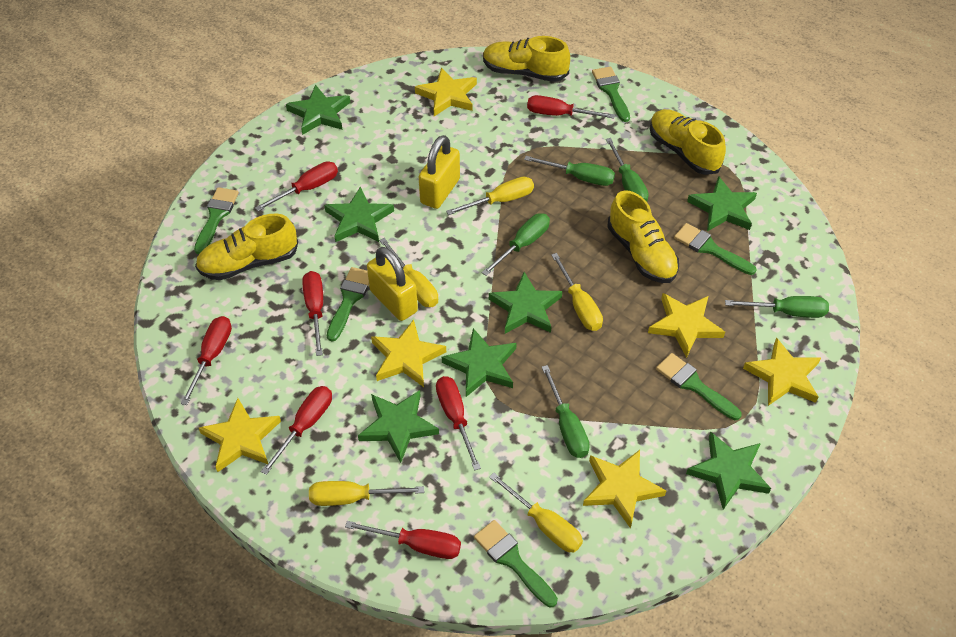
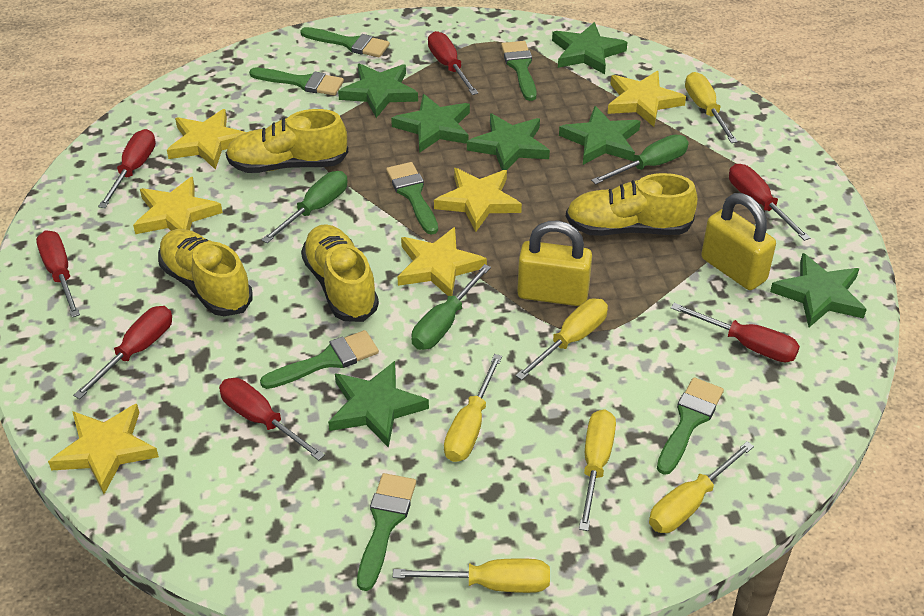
green brush: [194,187,239,254] [327,267,369,342] [474,520,558,607] [592,66,630,122] [656,353,742,420] [674,223,757,275] = 6 -> [249,68,344,96] [260,330,379,389] [300,27,390,58] [357,473,416,591] [386,162,438,235] [501,41,537,101] [657,377,724,475] = 7
green screwdriver: [482,213,550,276] [524,156,615,186] [542,365,590,458] [606,138,649,202] [725,296,829,318] = 5 -> [261,171,348,243] [411,264,491,350] [591,134,689,184] = 3
yellow screwdriver: [309,481,424,506] [379,238,438,307] [446,177,534,215] [489,473,583,552] [551,253,603,331] = 5 -> [393,558,550,593] [444,354,502,462] [515,298,608,380] [579,409,616,531] [649,441,754,533] [685,72,738,143] = 6

